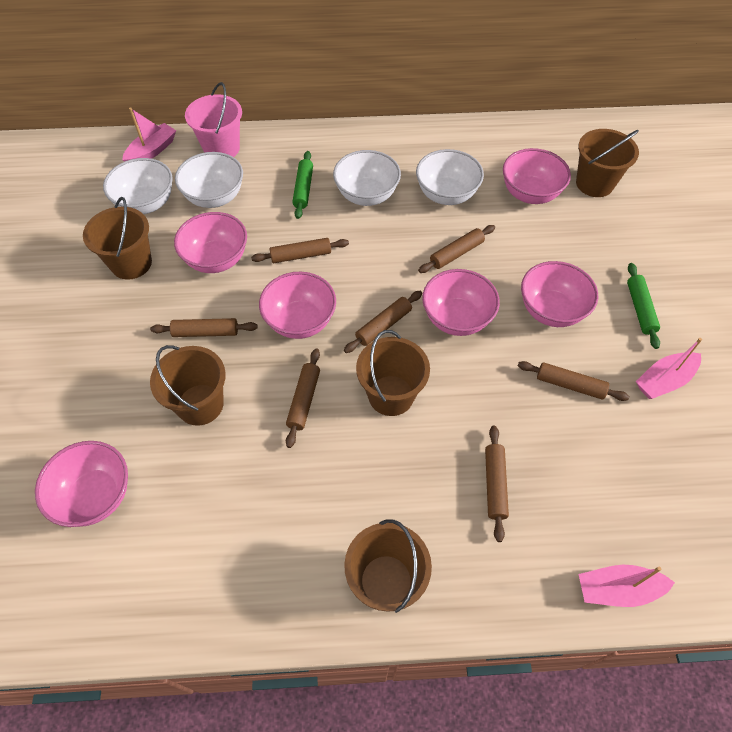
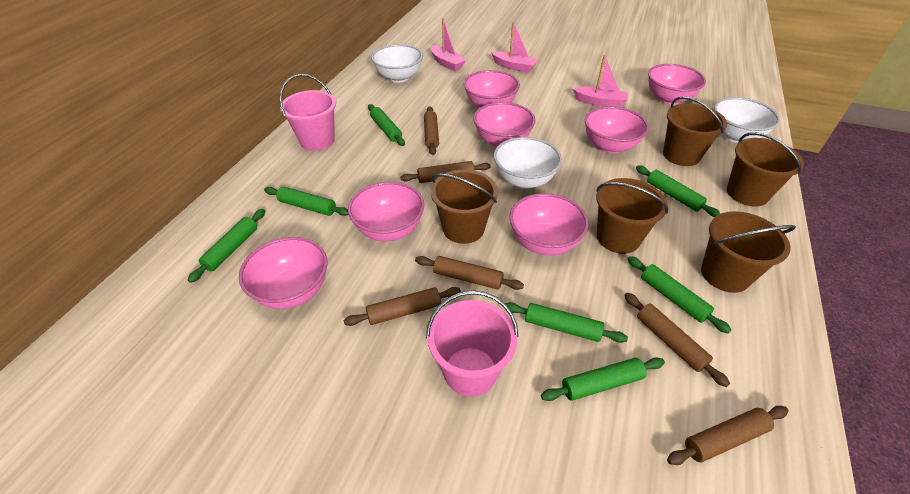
brown rolling pin: [150,318,258,337] [251,238,349,263] [286,348,320,448] [344,291,422,353] [418,225,495,273] [485,426,509,542] [518,361,630,401] = 7 -> [344,287,461,326] [400,161,491,183] [415,256,524,290] [424,106,439,155] [624,293,730,387] [667,406,789,465] = 6
green rolling pin: [292,151,313,219] [627,263,660,349] = 2 -> [188,209,265,283] [264,187,348,216] [368,104,405,146] [505,302,628,343] [541,357,665,401] [628,256,731,334] [636,165,720,217] = 7
pink bowl: [35,441,128,527] [174,212,247,273] [259,272,336,339] [422,269,500,336] [503,148,571,204] [521,261,598,327] = 6 -> [239,237,327,309] [348,182,424,242] [464,70,520,108] [474,102,535,147] [510,193,588,256] [585,106,649,154] [648,64,706,105] = 7
pink bucket: [185,82,242,157] = 1 -> [279,74,336,151] [426,290,519,397] = 2
white bowl: [103,158,173,214] [175,152,243,208] [333,150,401,206] [416,149,484,205] = 4 -> [371,44,423,83] [494,137,562,189] [714,97,780,143] = 3

